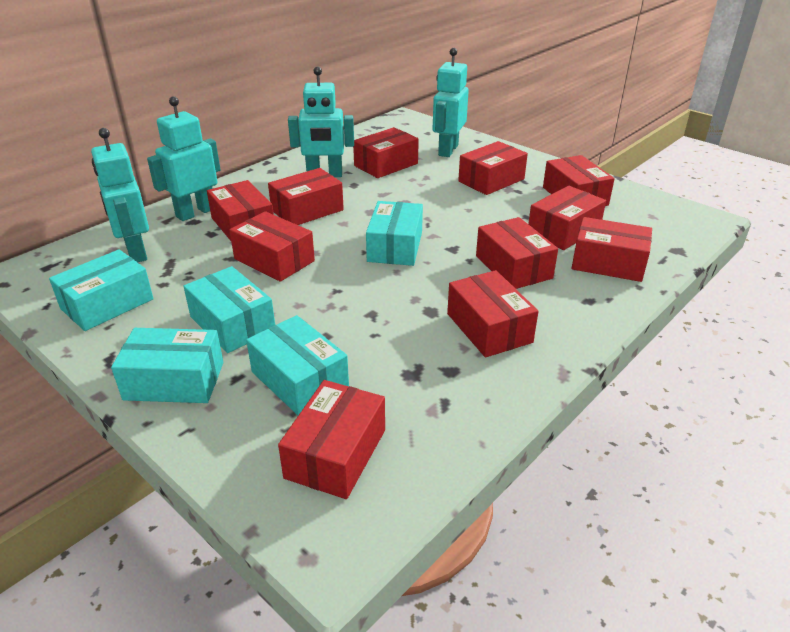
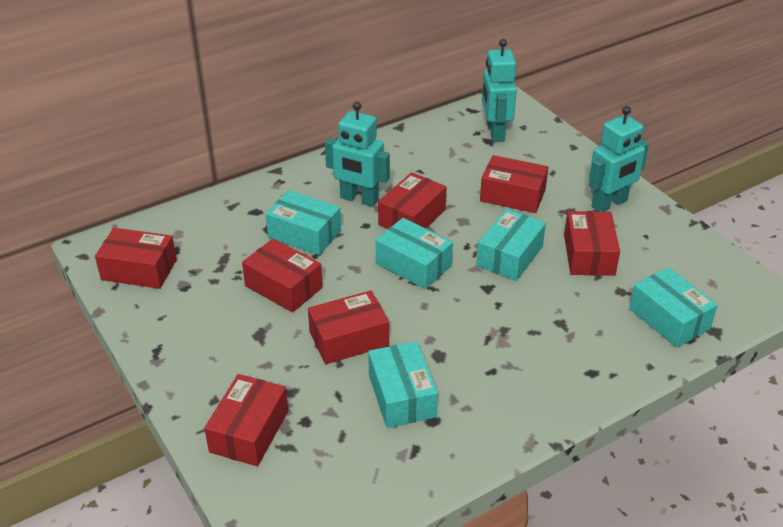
red box: [207,180,274,241] [229,211,315,282] [268,168,344,225] [278,380,385,499] [353,127,419,178] [447,270,538,358] [458,141,528,195] [476,217,558,289] [528,186,606,250] [543,155,615,206] [572,217,652,282] = 11 -> [95,228,177,289] [204,374,288,466] [242,239,323,313] [308,290,389,364] [378,172,447,229] [480,155,548,213] [564,211,620,276] = 7
turquoise robot: [91,128,149,262] [147,96,221,221] [288,67,354,177] [432,48,469,157] = 4 -> [325,102,390,207] [482,39,517,142] [589,106,649,212] = 3

